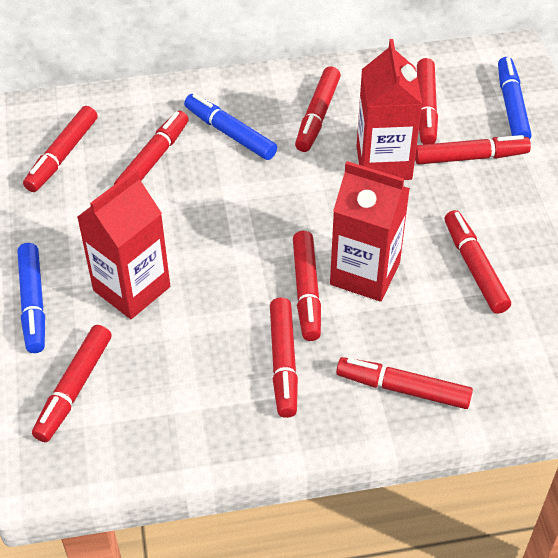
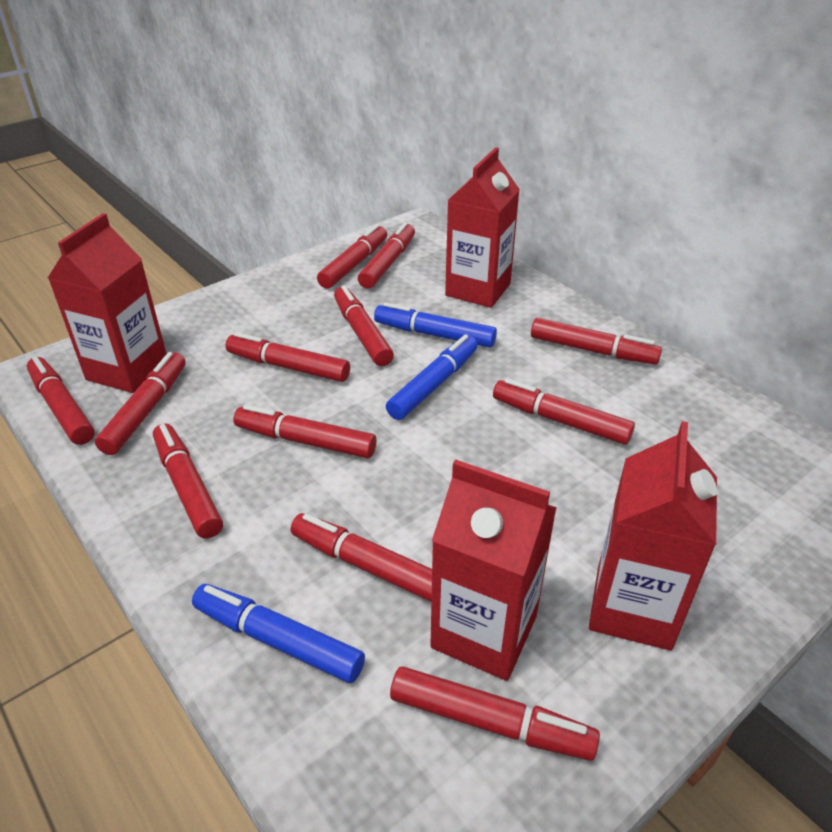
red carton: [77,169,170,319] [330,161,410,302] [357,39,422,180] = 3 -> [48,213,167,393] [430,459,557,681] [445,147,520,308] [589,421,717,651] = 4
red marker: [23,106,98,192] [32,325,112,442] [114,111,189,185] [270,298,298,418] [293,231,321,341] [295,66,341,152] [336,357,473,409] [415,135,531,165] [417,58,438,144] [445,210,511,314] = 10 -> [27,356,95,445] [95,352,186,455] [153,423,223,539] [226,332,350,382] [233,405,376,458] [291,513,432,602] [317,224,387,289] [334,285,394,366] [358,222,415,289] [390,666,600,761] [493,379,635,445] [531,318,662,364] = 12

